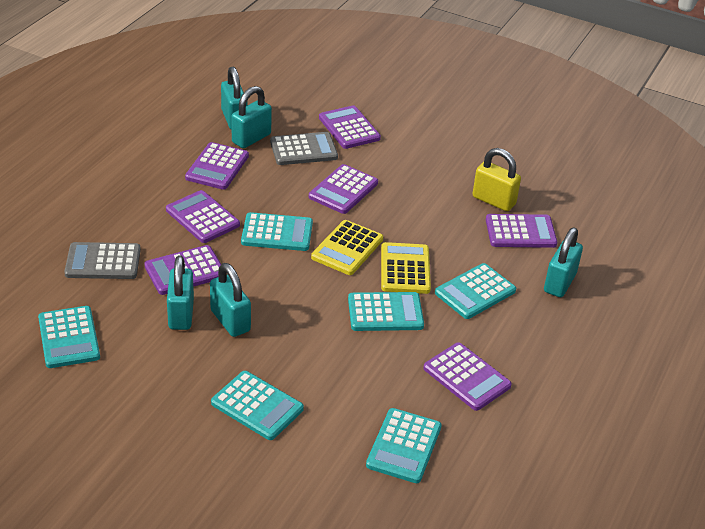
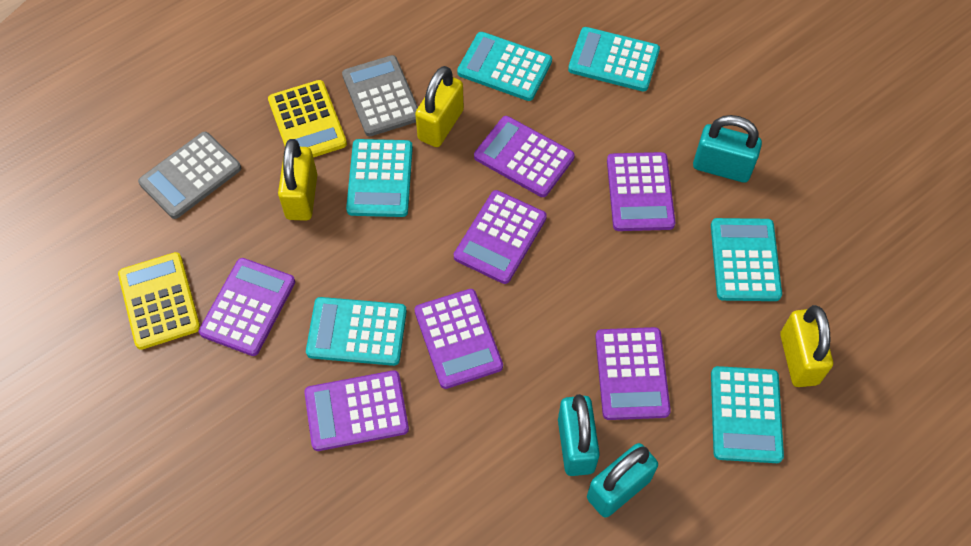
turquoise padlock: [167,255,194,330] [210,263,251,337] [221,66,247,130] [231,86,272,148] [544,228,583,297] = 5 -> [558,394,600,476] [587,443,658,518] [693,115,762,182] = 3
yellow padlock: [472,148,521,211] = 1 -> [278,139,317,221] [415,66,464,147] [780,305,833,387] = 3

